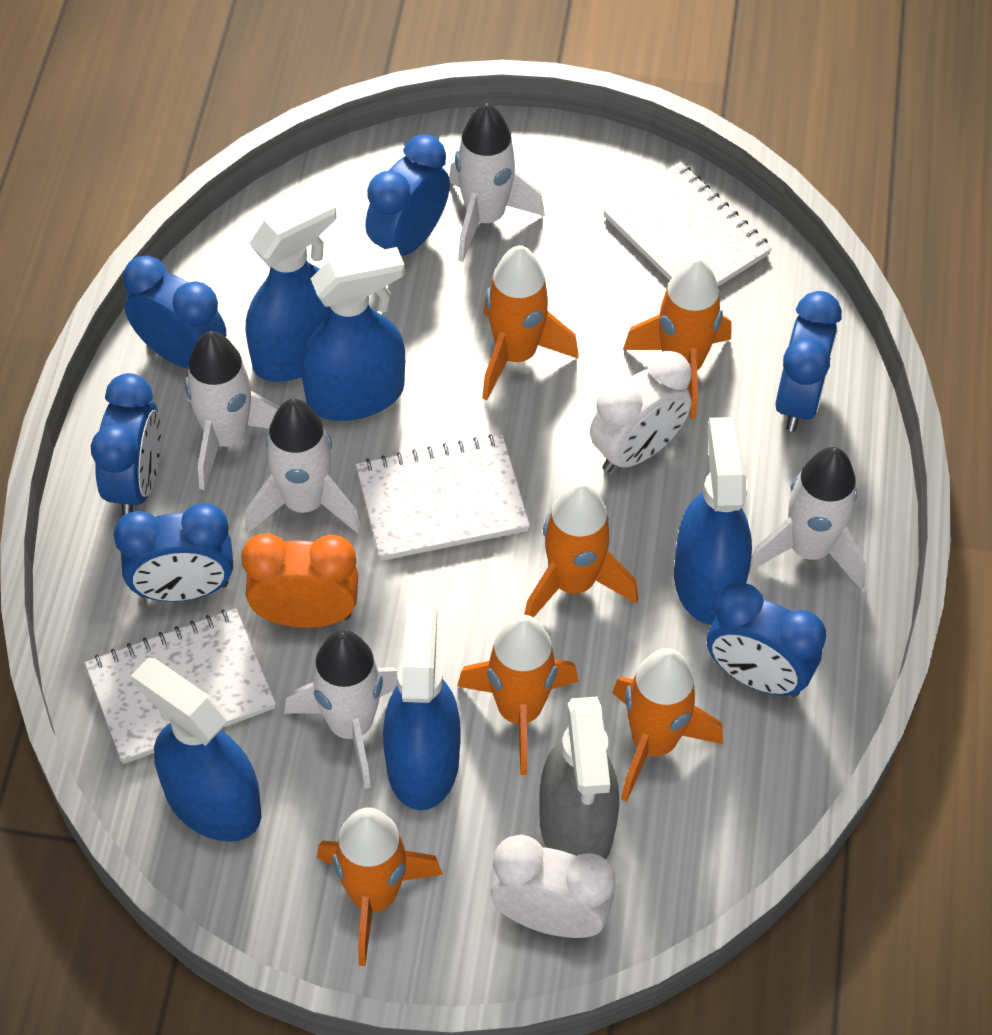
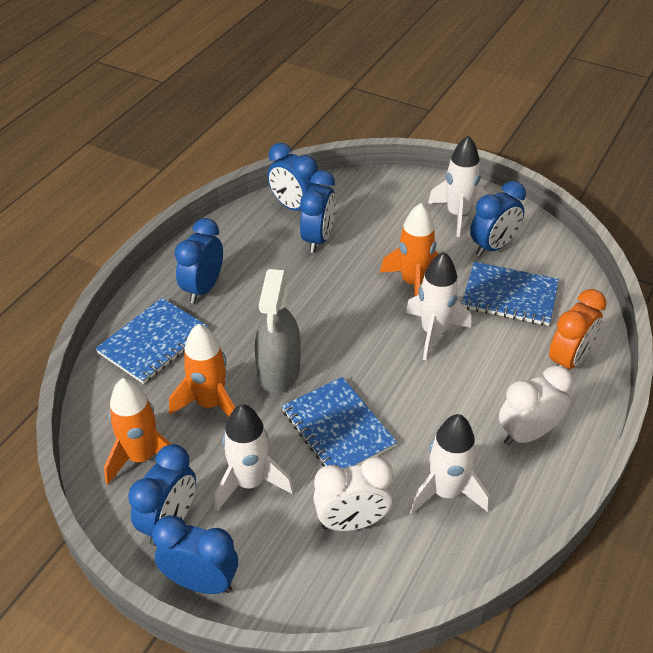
blue notebook: none = 0 -> [95,298,209,384] [282,377,397,468] [462,262,559,326] = 3
blue spray bottle: [131,658,261,842] [246,193,337,382] [301,247,405,421] [383,602,461,810] [674,417,752,625] = 5 -> none = 0
orange rocket: [317,807,443,966] [457,615,578,775] [482,245,579,400] [524,482,638,618] [612,648,723,802] [623,258,731,419] = 6 -> [104,378,171,485] [169,324,235,417] [380,203,439,297] = 3
white notebook: [85,608,276,764] [356,434,530,561] [603,162,772,286] = 3 -> none = 0
white rocket: [185,331,280,490] [245,399,362,534] [284,630,398,789] [449,104,545,262] [749,447,866,590] = 5 -> [215,404,294,511] [405,252,471,360] [408,414,489,515] [428,135,488,237] = 4

